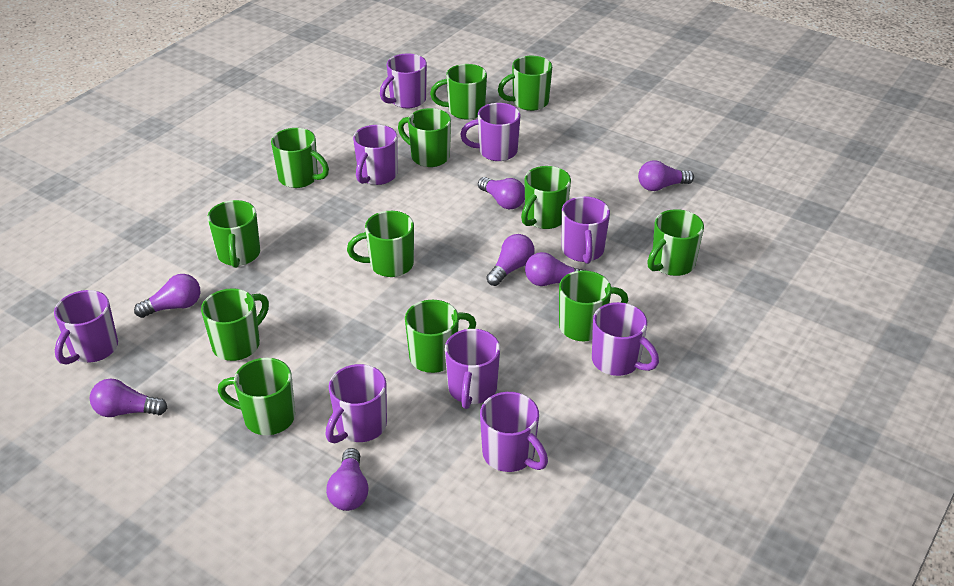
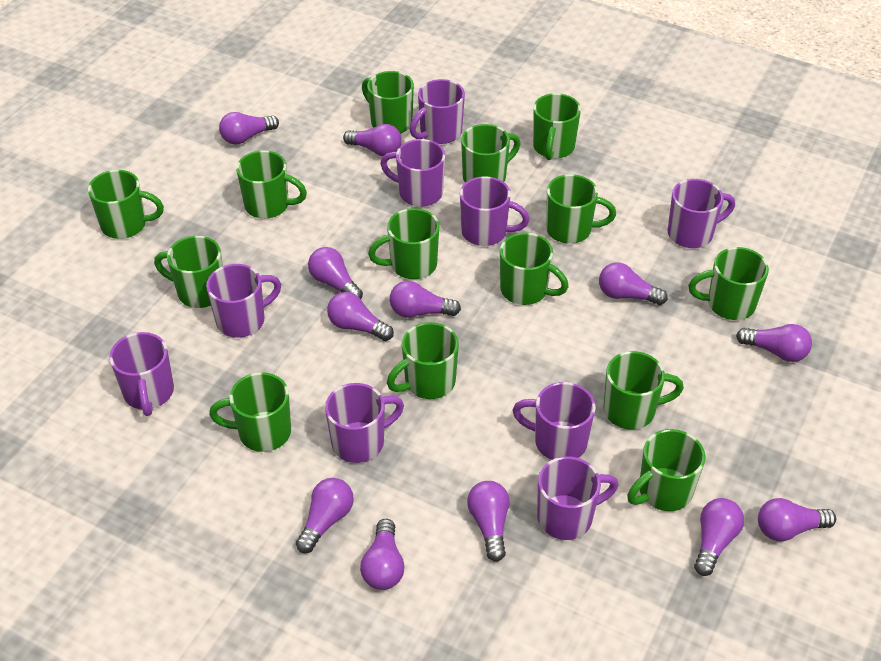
green mug: [201,288,269,361] [207,200,260,268] [218,358,295,435] [271,128,329,188] [347,211,414,277] [398,108,451,167] [405,300,476,373] [430,64,487,120] [498,56,552,111] [521,166,571,229] [559,270,628,341] [647,209,704,276] = 12 -> [88,170,164,239] [154,236,223,308] [209,372,291,452] [236,150,307,219] [362,71,414,134] [368,208,439,279] [387,322,459,399] [461,124,520,182] [500,233,569,305] [533,93,581,160] [546,174,616,244] [603,351,684,429] [627,429,705,511] [688,247,769,320] = 14
purple light bulb: [90,379,167,417] [134,274,200,318] [326,448,369,511] [478,177,525,209] [486,234,534,286] [525,252,587,286] [638,161,694,191] = 7 -> [219,112,279,145] [296,478,354,553] [308,247,363,299] [327,292,394,341] [343,124,402,157] [360,519,405,590] [390,281,461,318] [467,481,510,562] [599,262,668,305] [694,498,744,576] [736,324,812,362] [758,498,836,541] = 12

